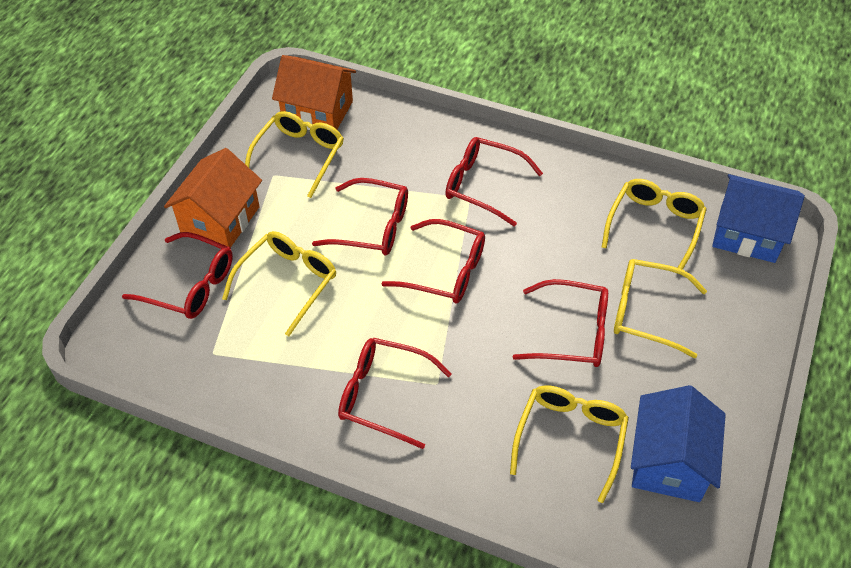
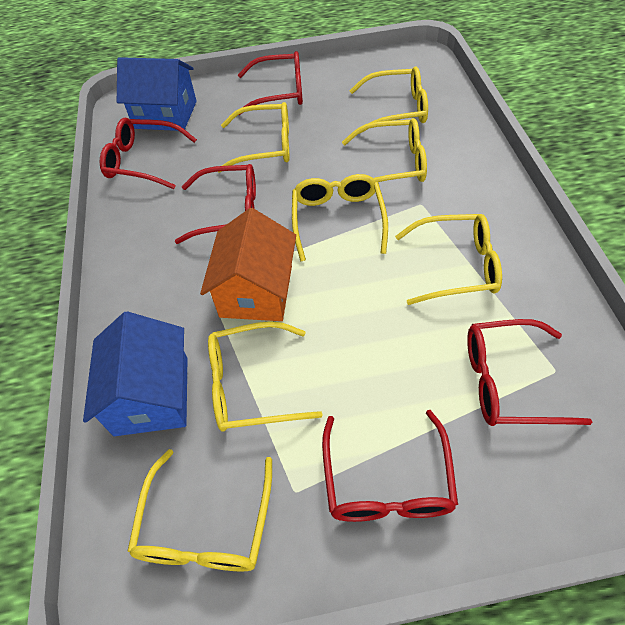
orange house: [164,148,262,248] [272,55,356,130] = 2 -> [200,208,296,321] = 1
red glasses: [122,232,233,319] [312,178,408,256] [338,338,452,449] [381,219,485,304] [445,137,543,227] [513,279,608,367] = 6 -> [100,118,197,189] [175,164,256,244] [238,51,303,115] [322,410,458,522] [467,319,592,426] = 5
yellow glasses: [222,231,336,336] [245,111,344,198] [510,385,629,503] [601,179,707,270] [614,259,707,358] = 5 -> [127,449,272,571] [208,321,323,432] [219,102,289,173] [292,174,388,262] [342,118,427,182] [349,66,428,134] [395,214,502,305] = 7

